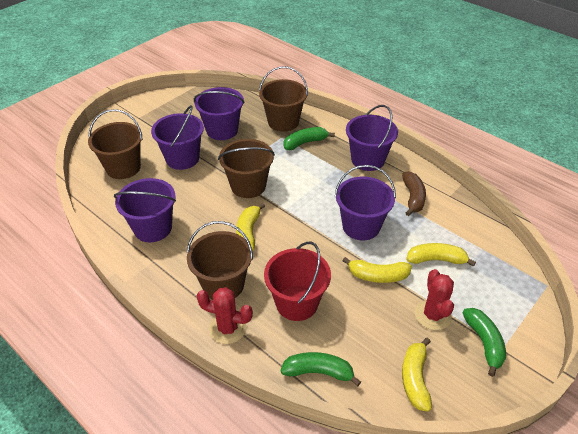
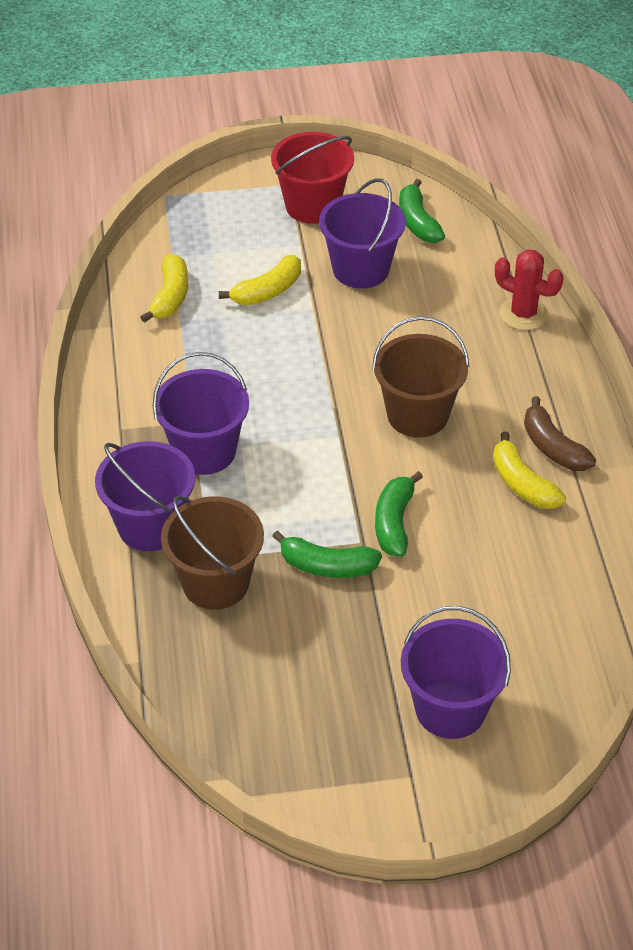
brown bucket: [88,109,143,179] [187,221,253,300] [218,139,275,198] [259,66,308,132] = 4 -> [161,496,264,610] [372,316,469,438] = 2
purple bucket: [114,178,176,242] [151,105,204,170] [194,87,245,140] [335,165,396,241] [346,105,398,171] = 5 -> [95,441,195,551] [153,352,249,475] [319,178,406,289] [401,606,511,739] = 4
red cactus: [197,287,253,344] [415,269,454,330] = 2 -> [495,249,564,330] = 1
yellow banana: [236,203,265,251] [342,257,412,283] [402,338,432,412] [407,243,476,267] = 4 -> [140,254,188,323] [219,255,301,305] [493,431,566,509] = 3

